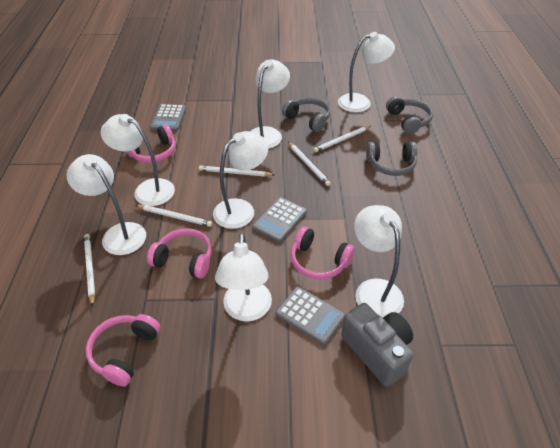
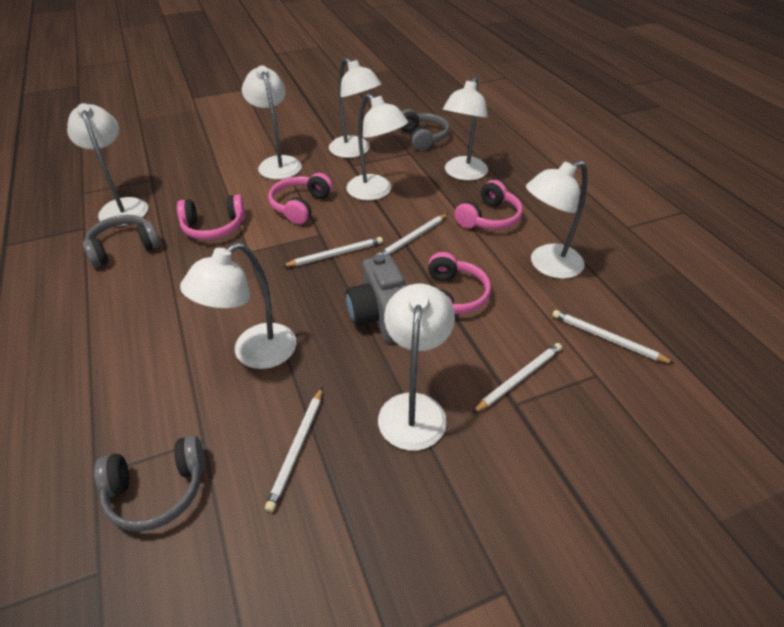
grey calculator: [150,104,186,131] [252,197,307,242] [276,287,345,345] = 3 -> none = 0
white lamp: [66,154,146,255] [101,114,175,206] [213,131,268,229] [215,233,272,321] [250,59,290,149] [338,32,395,112] [354,205,404,318] = 7 -> [67,103,148,226] [180,242,297,369] [242,66,302,180] [329,57,381,158] [346,93,408,201] [378,284,455,451] [443,77,488,181] [526,160,588,279] = 8

